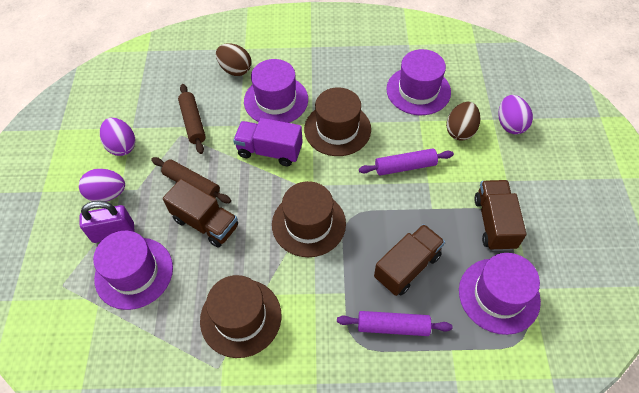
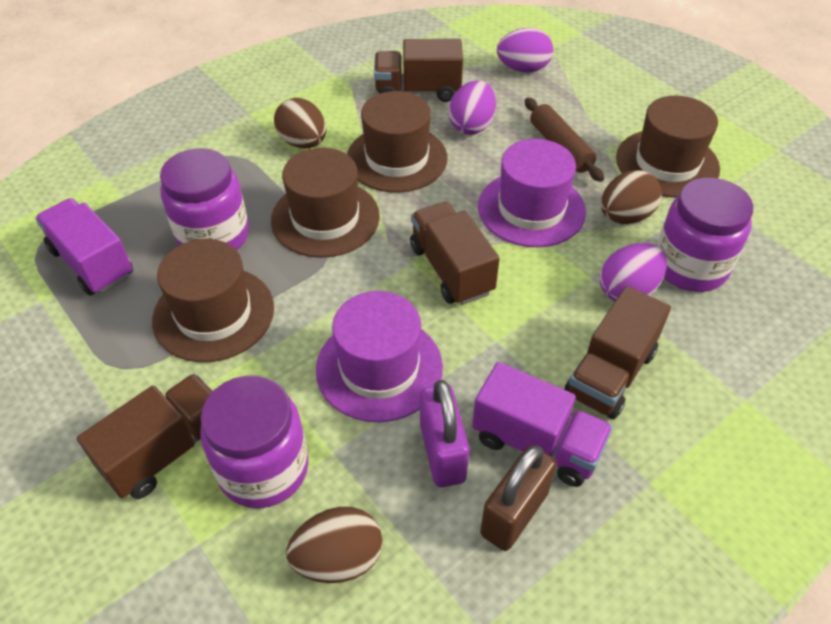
brown egg: [216,43,251,76] [446,102,480,141] = 2 -> [274,98,327,148] [286,507,383,583] [601,170,662,224] = 3
brown hat: [200,275,281,358] [272,181,346,257] [304,87,371,156] = 3 -> [152,239,274,362] [271,148,380,258] [347,91,447,193] [616,95,720,198] = 4
brown padlock: none = 0 -> [480,446,557,551] = 1
brown rolling pin: [151,157,231,203] [178,84,206,154] = 2 -> [525,98,604,182] = 1
brown truck: [163,179,238,248] [374,224,445,296] [474,180,527,251] = 3 -> [77,373,213,499] [374,39,463,102] [410,202,500,305] [564,286,671,419] = 4
purple hat: [93,231,173,310] [244,59,308,123] [386,49,451,115] [459,253,541,335] = 4 -> [316,291,443,423] [478,139,586,247] = 2
purple jar: none = 0 -> [160,148,249,250] [200,375,309,508] [657,178,753,292] = 3
purple rolling pin: [337,311,453,336] [359,148,454,176] = 2 -> none = 0
purple truck: [233,118,303,166] = 1 -> [35,198,133,296] [472,362,613,487] = 2

